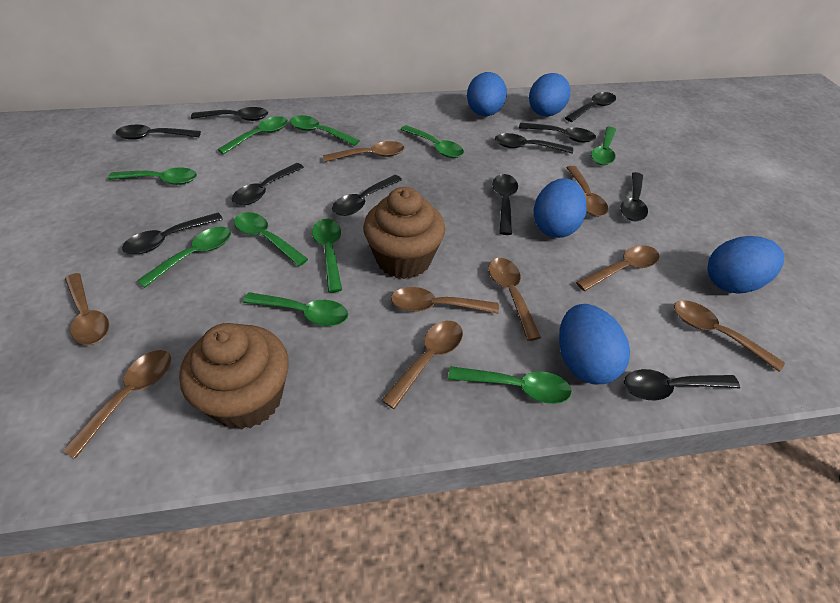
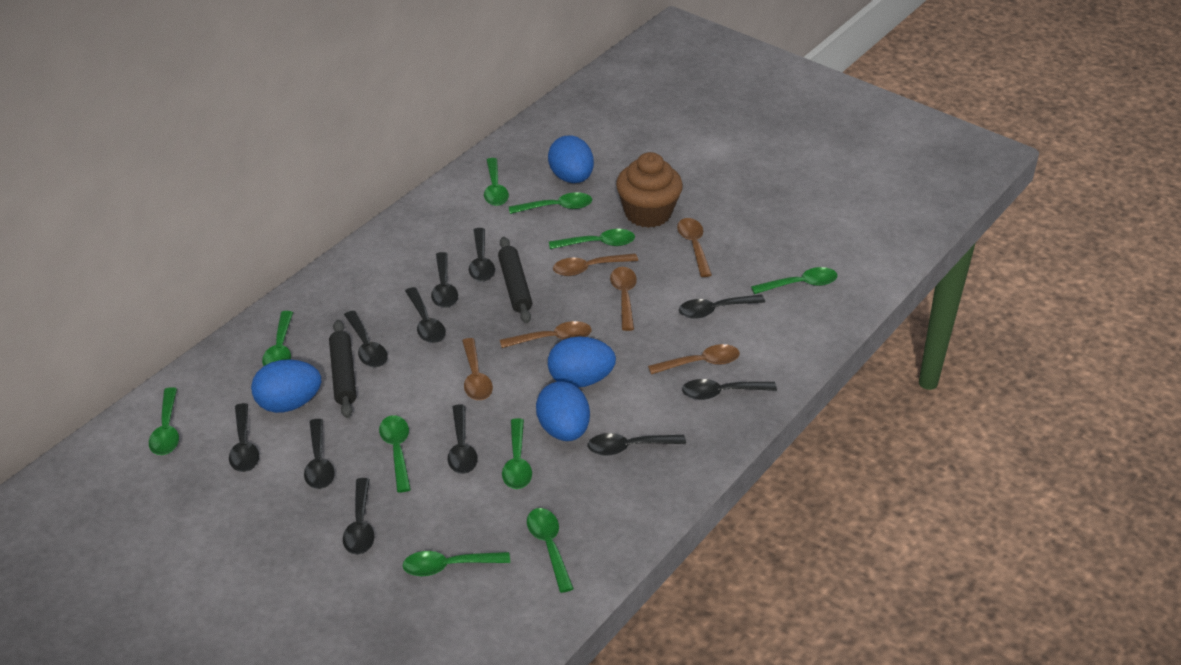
black rolling pin: none = 0 -> [329,320,356,418] [498,237,532,323] = 2
blue egg: [467,72,507,116] [529,73,570,116] [534,178,587,238] [559,304,630,384] [707,236,784,294] = 5 -> [251,359,321,413] [536,381,590,441] [548,135,594,183] [548,336,616,387] = 4
brown cupcake: [179,323,289,430] [363,187,445,279] = 2 -> [616,152,683,228] = 1
brown spoon: [62,350,171,459] [65,273,109,345] [323,141,404,162] [381,321,463,409] [391,287,499,314] [489,258,541,341] [566,166,608,217] [576,245,660,291] [674,300,785,372] = 9 -> [462,338,493,400] [500,321,591,348] [553,253,638,276] [610,267,637,331] [648,344,740,374] [677,218,712,277] = 6

